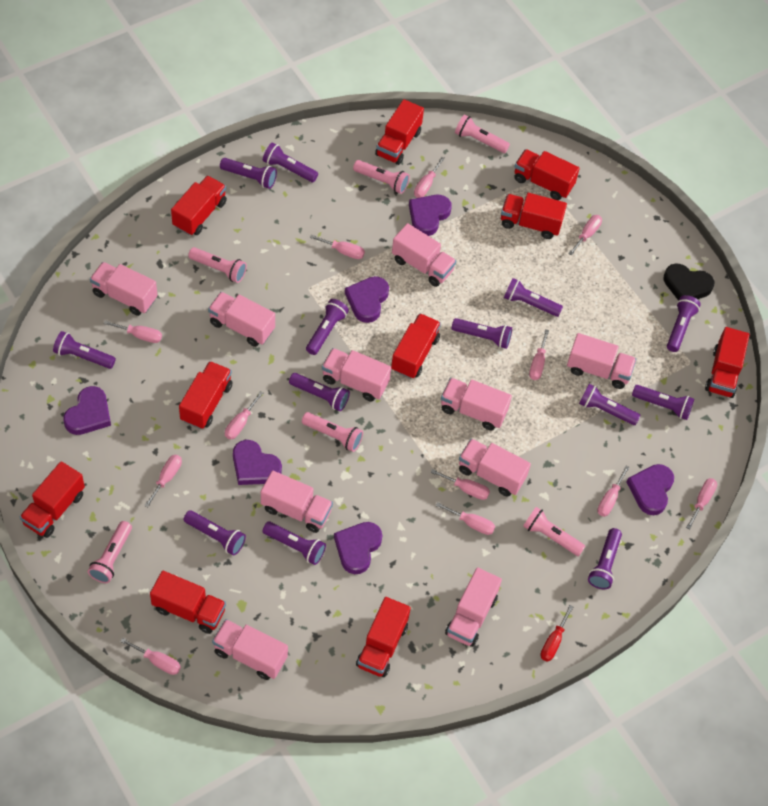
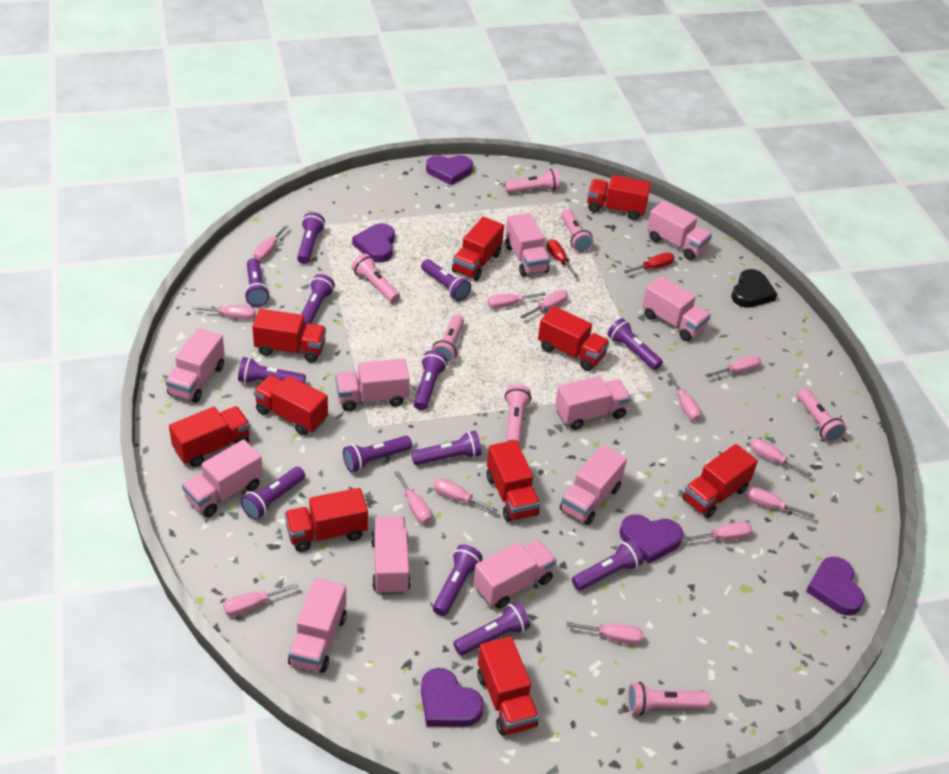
pink flashlight: [88,521,132,583] [188,247,247,283] [302,412,363,452] [353,160,410,194] [455,114,510,153] [523,507,585,556] = 6 -> [352,254,400,303] [432,315,464,365] [504,169,560,193] [505,384,531,444] [561,209,594,253] [627,682,710,715] [797,388,847,443] = 7
pink screwdriver: [103,321,162,343] [120,638,181,675] [144,455,182,507] [225,391,263,440] [309,235,365,259] [414,157,445,198] [431,469,490,500] [436,502,495,535] [529,329,549,380] [568,215,602,256] [597,466,630,517] [686,478,717,529] = 12 -> [192,305,255,320] [223,583,299,616] [254,225,288,261] [394,471,432,524] [434,478,498,513] [487,292,546,309] [520,290,568,319] [566,622,643,645] [667,373,701,421] [684,522,753,541] [705,355,761,378] [746,487,815,518] [750,439,812,477] = 13
pink truck: [90,262,158,316] [208,292,275,347] [212,619,288,680] [261,471,333,533] [322,348,391,402] [392,223,456,287] [441,378,512,430] [445,568,502,647] [459,439,531,497] [567,333,637,389] = 10 -> [165,328,225,403] [182,439,263,517] [288,578,347,673] [335,359,410,411] [371,516,411,595] [473,540,557,609] [505,213,550,277] [555,376,631,430] [560,445,627,525] [642,276,711,341] [647,200,712,260] = 11
purple heart: [63,386,111,435] [233,440,282,485] [334,522,382,574] [345,276,389,323] [409,195,452,236] [627,464,674,515] = 6 -> [352,223,395,263] [421,668,484,727] [426,155,473,185] [619,514,683,563] [806,557,865,616] = 5
red screwdriver: [541,605,574,662] = 1 -> [547,239,579,278] [624,252,674,273] = 2

